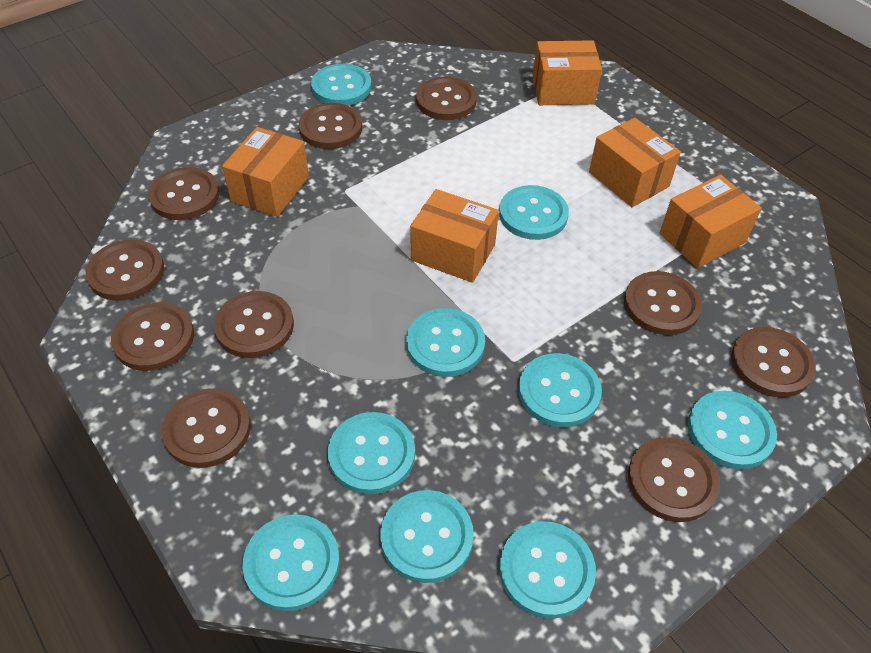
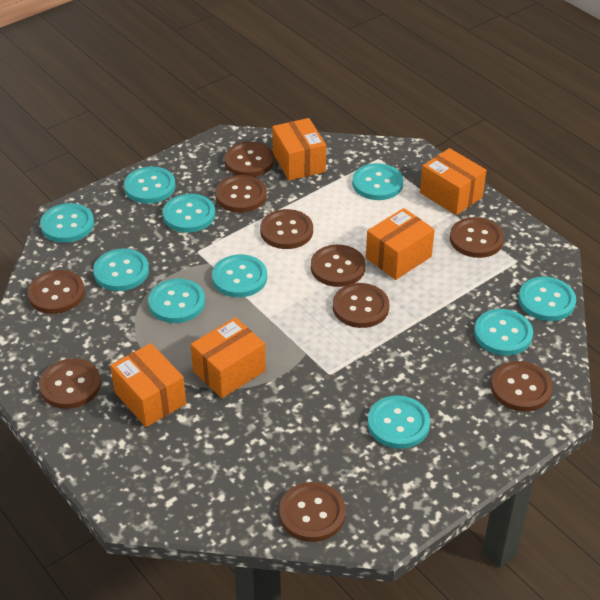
turquoise button: [243,514,340,611] [311,64,372,105] [328,412,415,494] [380,490,474,583] [406,308,485,377] [499,185,569,240] [499,521,596,619] [518,353,602,427] [688,391,777,469] = 9 -> [40,203,94,243] [93,249,149,291] [124,166,175,204] [148,278,205,323] [163,194,215,232] [212,254,267,297] [352,163,403,200] [368,396,430,449] [474,309,533,356] [518,277,576,321] = 10

